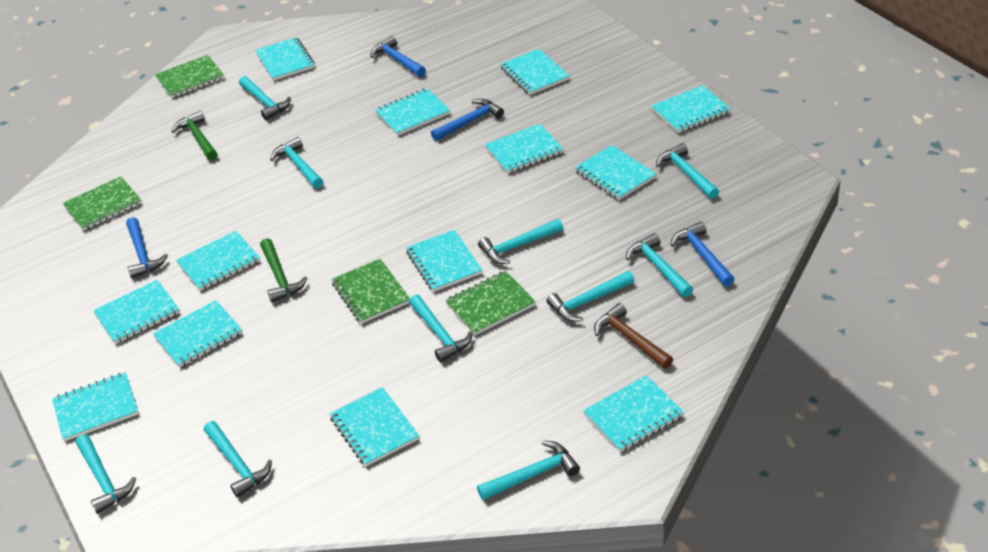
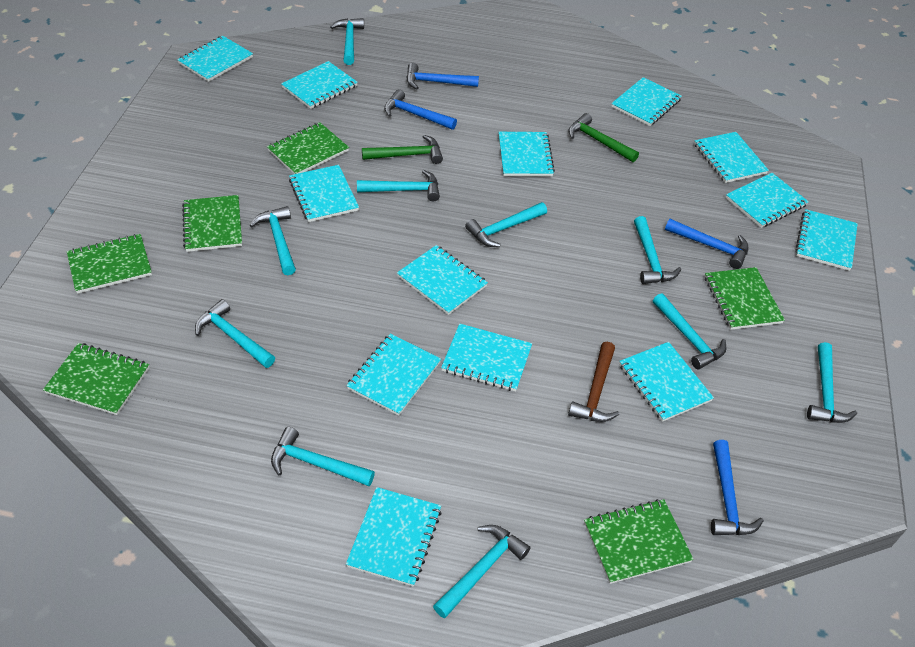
green notebook: [63,176,142,231] [155,55,224,98] [331,259,410,324] [445,271,536,336] = 4 -> [43,343,149,415] [67,234,152,294] [182,195,242,252] [267,122,349,174] [584,499,694,584] [705,267,785,330] = 6

